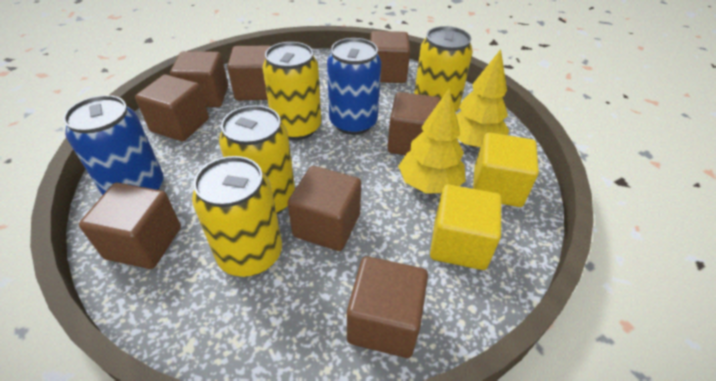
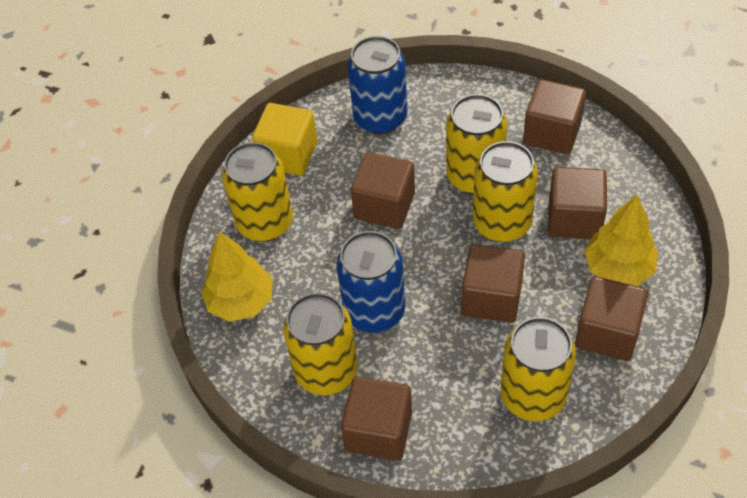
brown cube: [79,183,181,269] [135,74,209,141] [170,51,228,107] [227,46,271,101] [287,166,361,251] [347,256,428,358] [370,31,410,83] [387,92,441,155] = 8 -> [341,376,412,461] [351,152,415,229] [461,244,525,323] [523,79,586,154] [548,167,607,239] [575,277,648,361] = 6
yellow can: [192,156,282,277] [219,105,295,214] [262,42,321,140] [414,26,473,112] = 4 -> [222,142,293,242] [283,293,358,395] [446,94,507,194] [473,141,538,242] [501,317,576,421] = 5
yellow cube: [430,184,501,270] [473,132,539,207] = 2 -> [252,103,318,176] = 1

